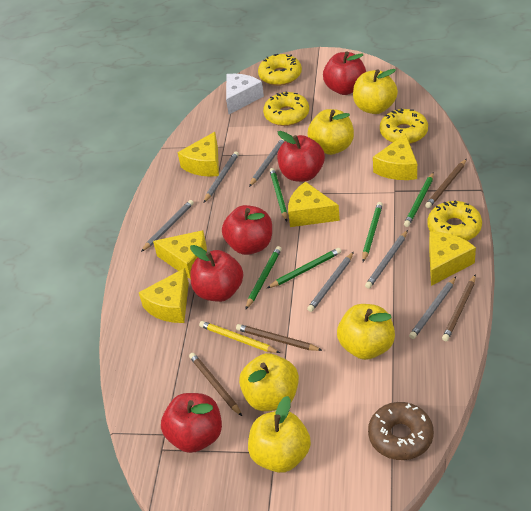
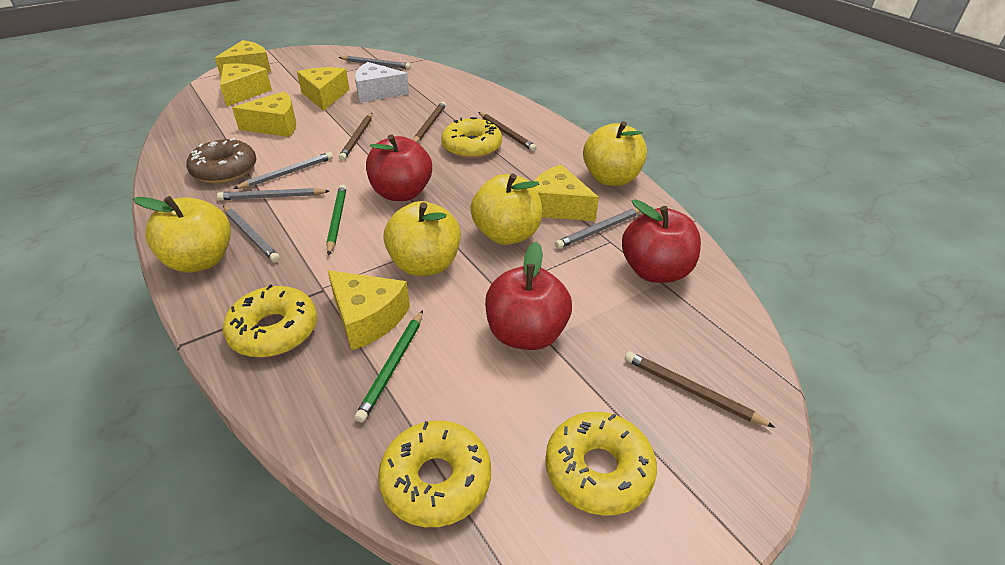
green pencil: [245,246,282,310] [267,248,341,288] [270,168,288,222] [362,202,383,262] [404,172,434,227] = 5 -> [326,185,347,255] [355,310,423,423] = 2
grey pencil: [141,200,194,252] [204,151,239,202] [249,138,285,187] [307,252,354,312] [365,230,408,289] [409,277,456,339] = 6 -> [217,188,329,200] [223,206,280,262] [233,152,333,189] [339,56,411,69] [555,208,641,249] = 5
red apple: [161,393,222,453] [190,245,243,302] [222,205,272,255] [277,131,325,182] [323,51,366,95] = 5 -> [366,135,432,201] [485,242,572,350] [622,199,701,283] = 3
yellow apple: [239,353,299,411] [248,396,311,473] [307,109,354,155] [337,304,395,360] [353,69,398,114] = 5 -> [133,196,231,272] [383,201,461,276] [470,173,542,245] [583,121,647,186] = 4
yellow pencil: [199,321,280,353] = 1 -> none = 0

